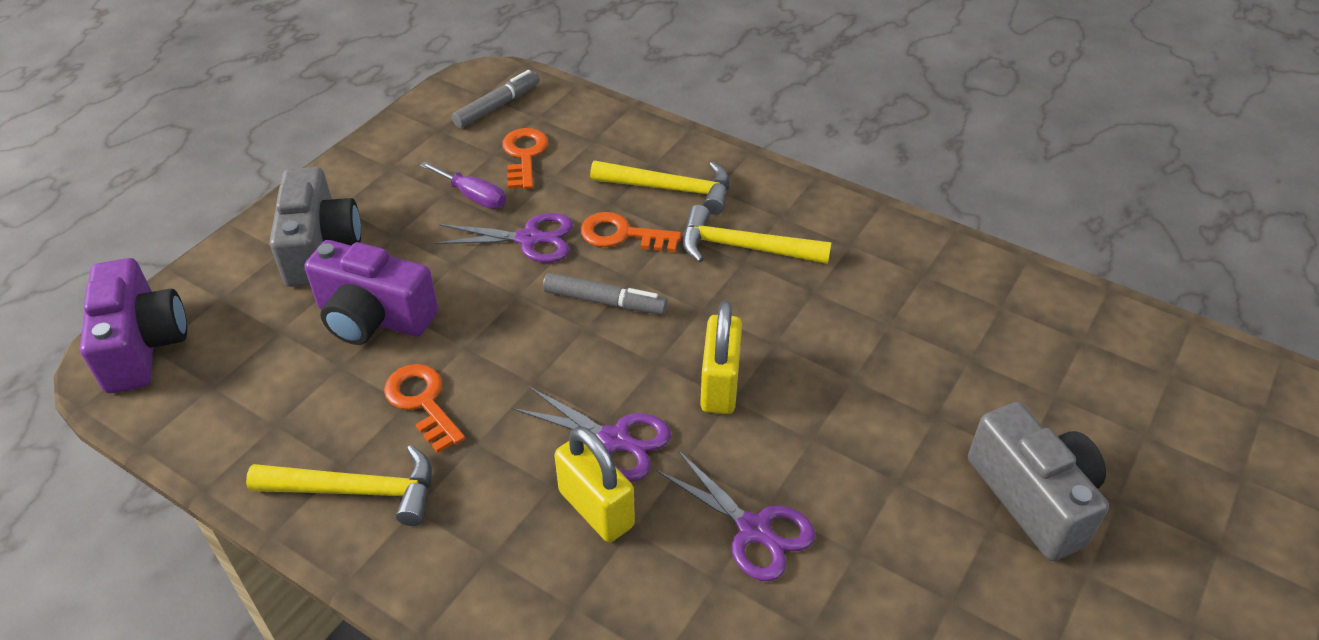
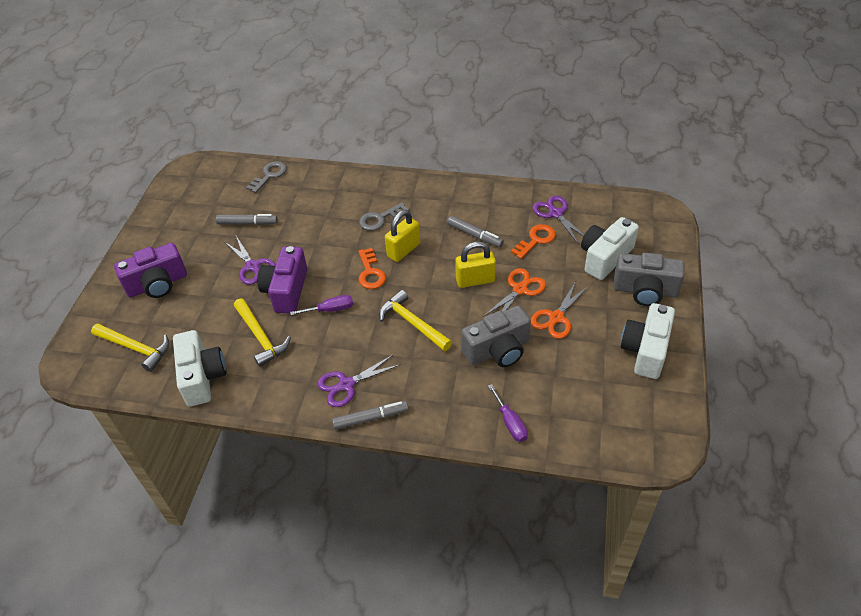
grey key: none = 0 -> [246,161,287,193] [359,202,409,231] = 2
grey marker: [452,70,540,128] [543,273,668,315] = 2 -> [216,214,278,225] [332,401,409,430] [447,216,504,247] = 3
orange key: [384,364,465,453] [502,128,548,189] [581,212,681,252] = 3 -> [358,248,386,289] [511,224,556,259] = 2
orange scissors: none = 0 -> [483,268,546,317] [531,281,589,339] = 2
purple screwdriver: [420,161,506,209] = 1 -> [290,295,353,315] [488,384,528,442] = 2
white camera: none = 0 -> [173,330,226,407] [581,217,639,280] [620,303,675,379] = 3

